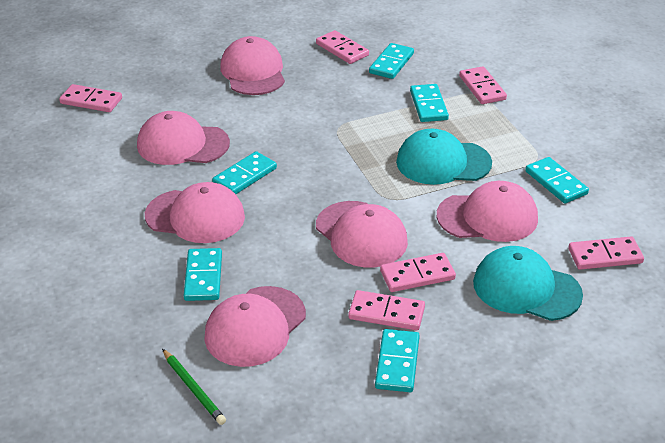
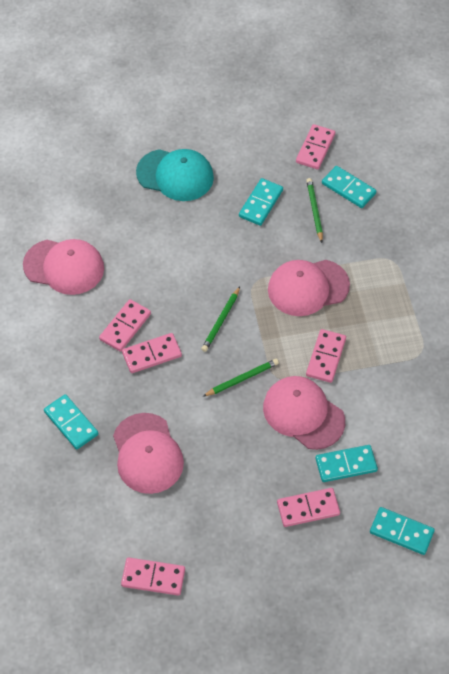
green pencil: [162,349,226,425] = 1 -> [201,287,240,352] [202,359,279,397] [306,178,323,243] = 3
pink cap: [137,111,230,165] [145,182,245,243] [204,286,306,367] [220,36,285,95] [316,201,408,268] [437,181,538,242] = 6 -> [23,239,104,295] [113,413,184,494] [263,376,345,450] [268,260,350,316] = 4
turquoise cap: [396,129,492,185] [473,246,583,321] = 2 -> [136,149,214,201] = 1
turquoise domino: [184,248,222,301] [212,151,277,194] [369,43,414,79] [375,329,420,392] [410,84,449,122] [525,157,589,203] = 6 -> [44,394,98,450] [239,178,283,226] [315,445,378,482] [322,166,376,208] [370,507,435,555] = 5

